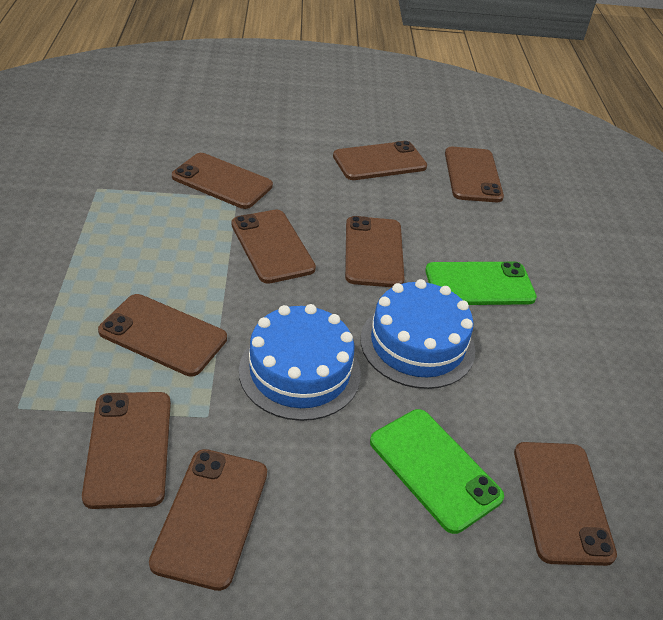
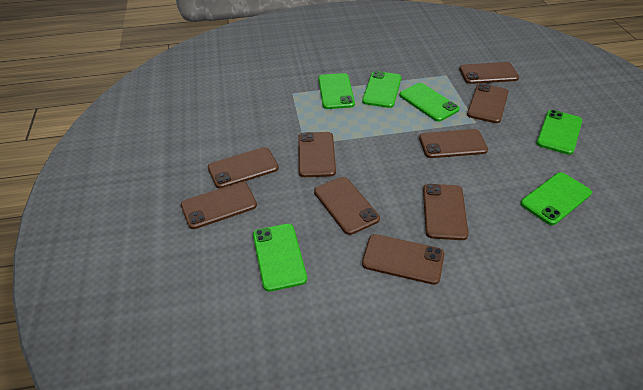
blue cake: [239,304,361,421] [360,279,475,389] = 2 -> none = 0
green phone: [370,409,504,534] [425,262,537,305] = 2 -> [253,224,307,292] [318,73,355,109] [362,71,401,108] [399,83,460,122] [521,172,592,225] [536,110,582,155] = 6

